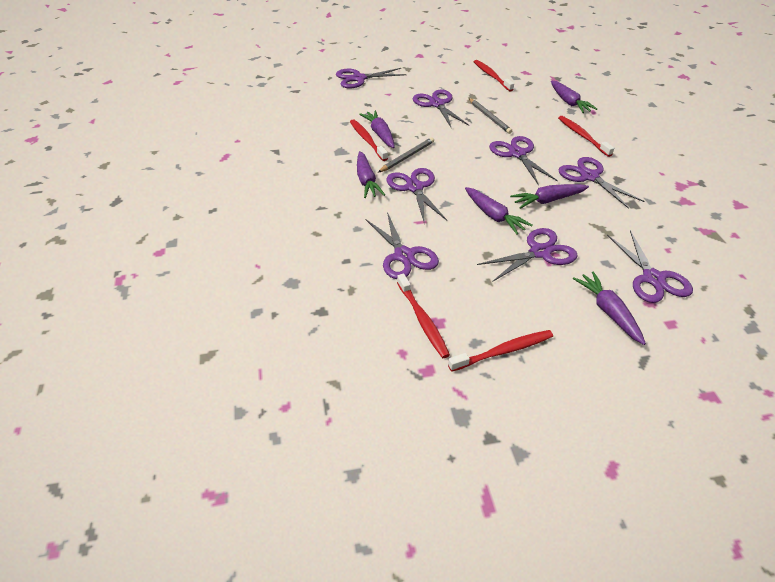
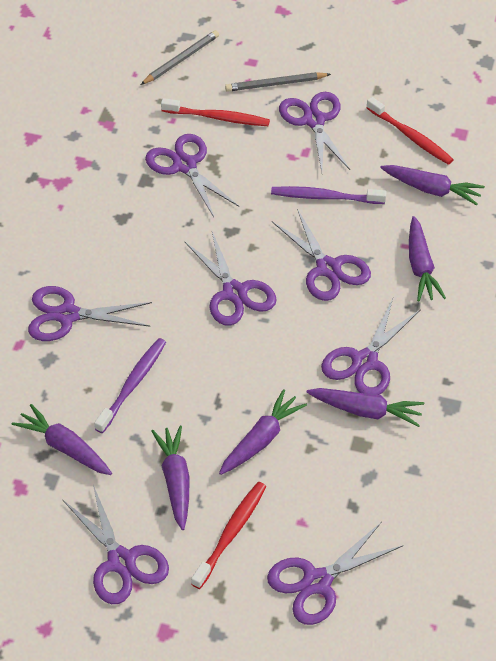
purple toothbrush: none = 0 -> [94,338,166,433] [271,186,386,204] = 2
red toothbrush: [350,119,388,161] [397,274,450,358] [448,330,553,372] [474,60,514,92] [558,116,614,157] = 5 -> [161,98,270,126] [191,482,266,589] [366,97,454,165] = 3

